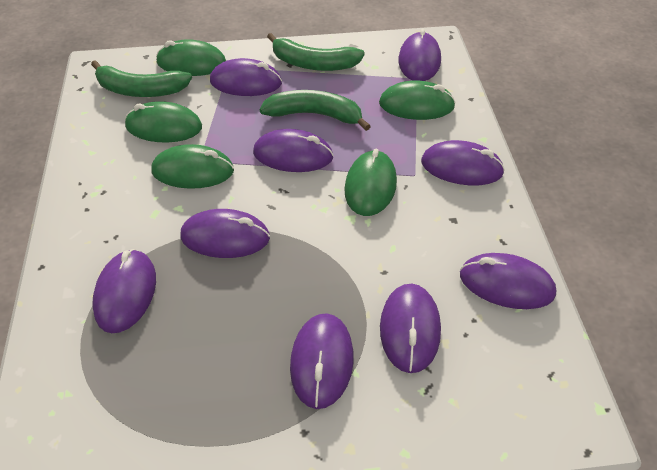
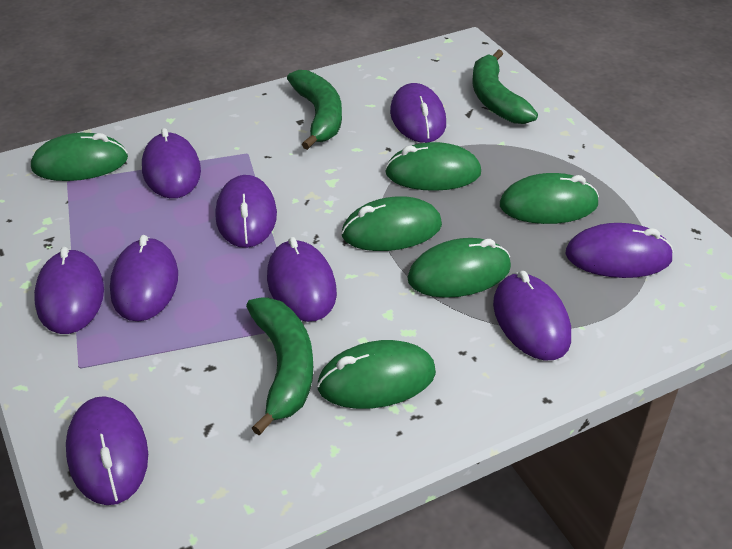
green mouse: [125,101,202,143] [152,144,234,189] [156,39,226,76] [344,149,397,216] [379,81,456,120] = 5 -> [31,133,128,181] [317,340,436,409] [341,196,442,251] [385,142,481,191] [407,238,511,298] [500,173,599,224] = 6

